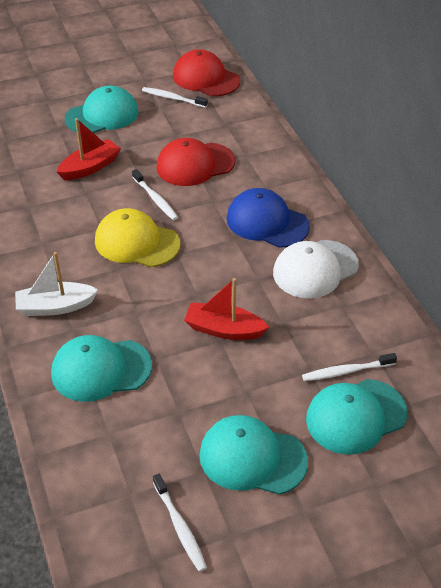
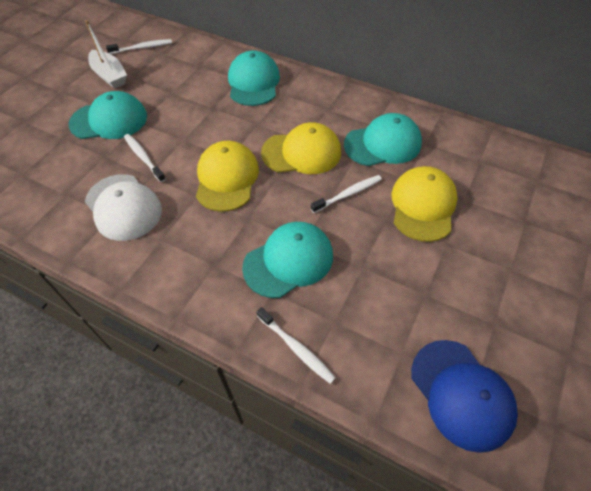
red boat: [57,118,121,180] [184,278,269,340] = 2 -> none = 0
red cap: [156,138,235,186] [173,49,240,96] = 2 -> none = 0
yellow cap: [95,208,180,267] = 1 -> [196,141,259,212] [261,122,341,174] [391,166,458,242] = 3

